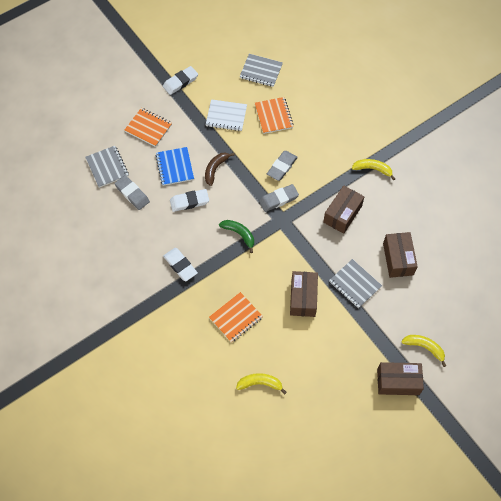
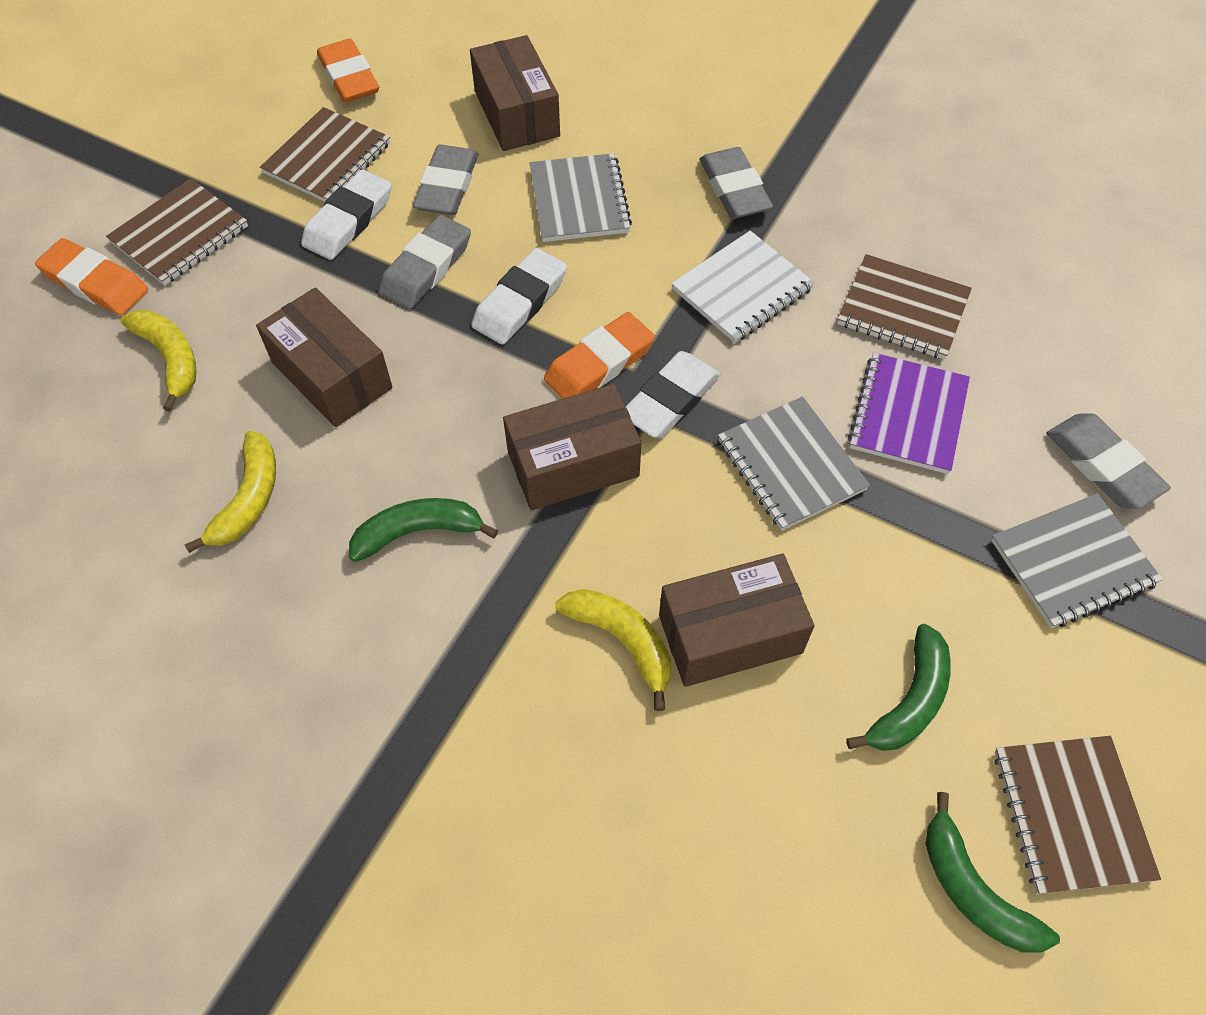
blue notebook: [156,147,194,186] = 1 -> none = 0
brown banana: [205,152,235,186] = 1 -> none = 0
brown notebook: none = 0 -> [106,179,248,286] [260,107,390,202] [837,254,972,359] [994,736,1161,894] = 4
green banana: [219,220,254,253] = 1 -> [349,498,498,562] [846,624,951,751] [925,792,1060,953] = 3
grey eraser: [114,175,150,210] [259,184,299,212] [267,151,298,181] = 3 -> [379,215,471,309] [413,145,479,215] [699,147,773,219] [1046,413,1171,509] = 4
orange eraser: none = 0 -> [35,238,148,315] [317,39,379,103] [544,312,655,399] = 3
orange notebook: [124,108,172,147] [209,292,263,343] [255,97,294,134] = 3 -> none = 0
purple notebook: none = 0 -> [848,353,970,474] = 1

